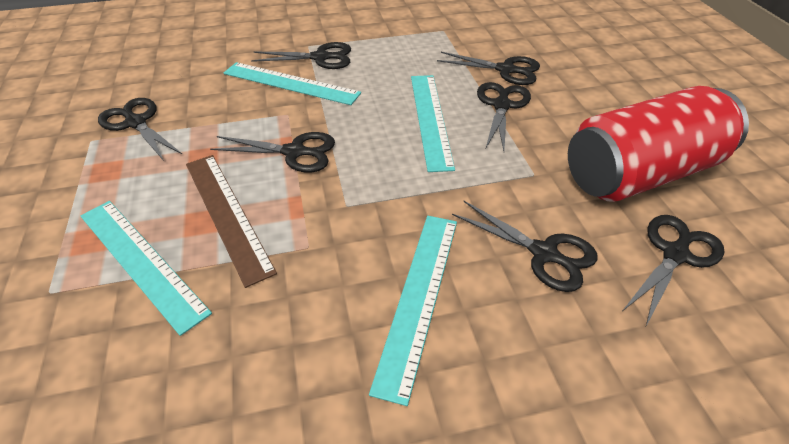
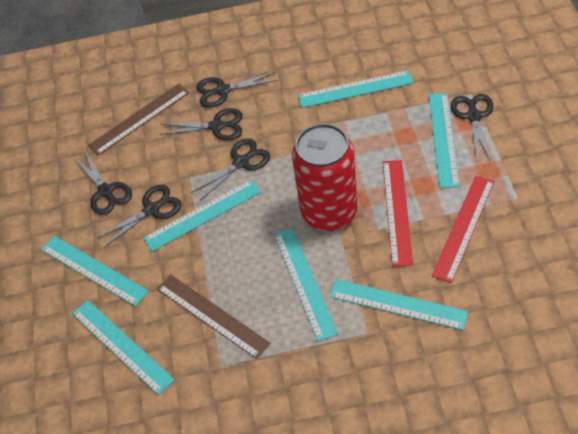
black scissors: [98,98,182,161] [210,132,335,173] [251,42,351,69] [437,52,540,85] [452,201,598,292] [477,82,531,151] [623,215,724,326] = 7 -> [75,151,132,215] [97,185,182,248] [160,108,243,141] [191,138,270,201] [196,72,278,108] [451,94,493,161] = 6
brown ruler: [186,155,277,288] = 1 -> [88,83,189,155] [157,274,271,359] = 2
red ruler: none = 0 -> [383,160,413,266] [432,176,495,283] = 2
turquoise ruler: [81,201,212,336] [224,62,361,105] [369,216,457,406] [411,75,455,172] = 4 -> [41,236,149,306] [72,300,175,395] [144,179,261,252] [274,228,338,342] [298,70,414,108] [329,279,468,330] [429,93,460,188] = 7

